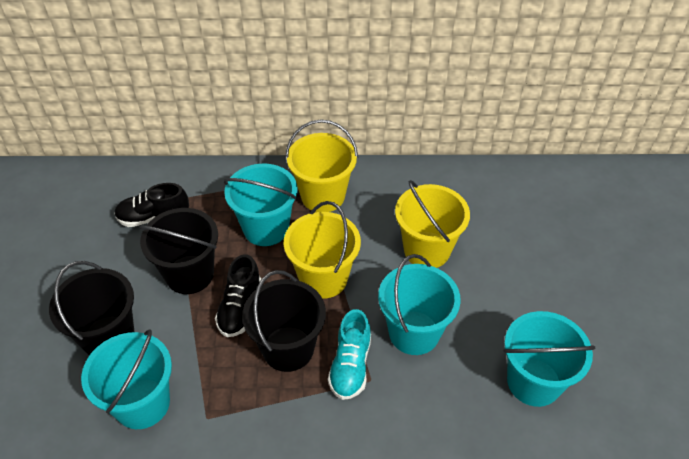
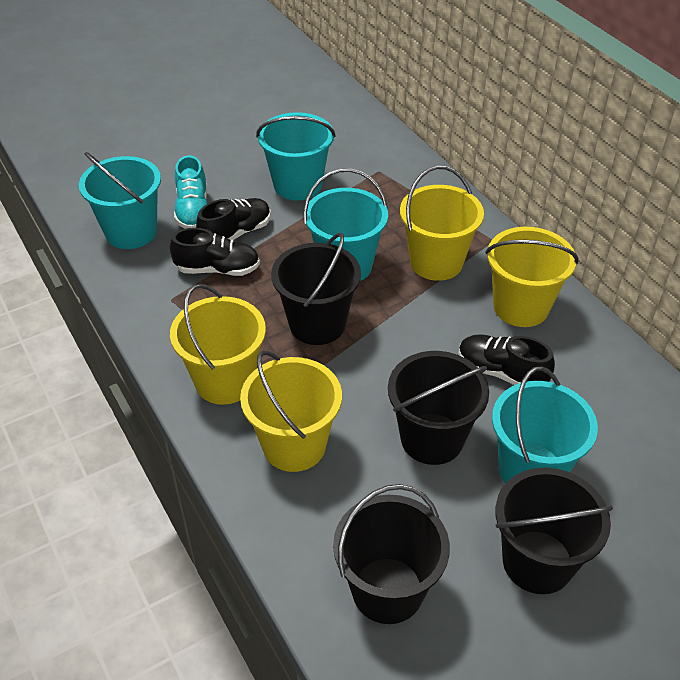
black bucket: [49,261,134,356] [139,208,218,294] [242,270,326,372] = 3 -> [271,232,361,345] [333,484,450,624] [388,351,489,465] [496,468,613,594] = 4
black shoe: [114,183,189,227] [215,254,261,337] = 2 -> [170,228,260,276] [196,198,271,240] [459,334,555,385] = 3
yellow bucket: [284,201,361,299] [285,119,358,212] [395,180,470,268] = 3 -> [170,284,266,405] [240,350,342,472] [400,166,484,281] [486,227,579,327] = 4

